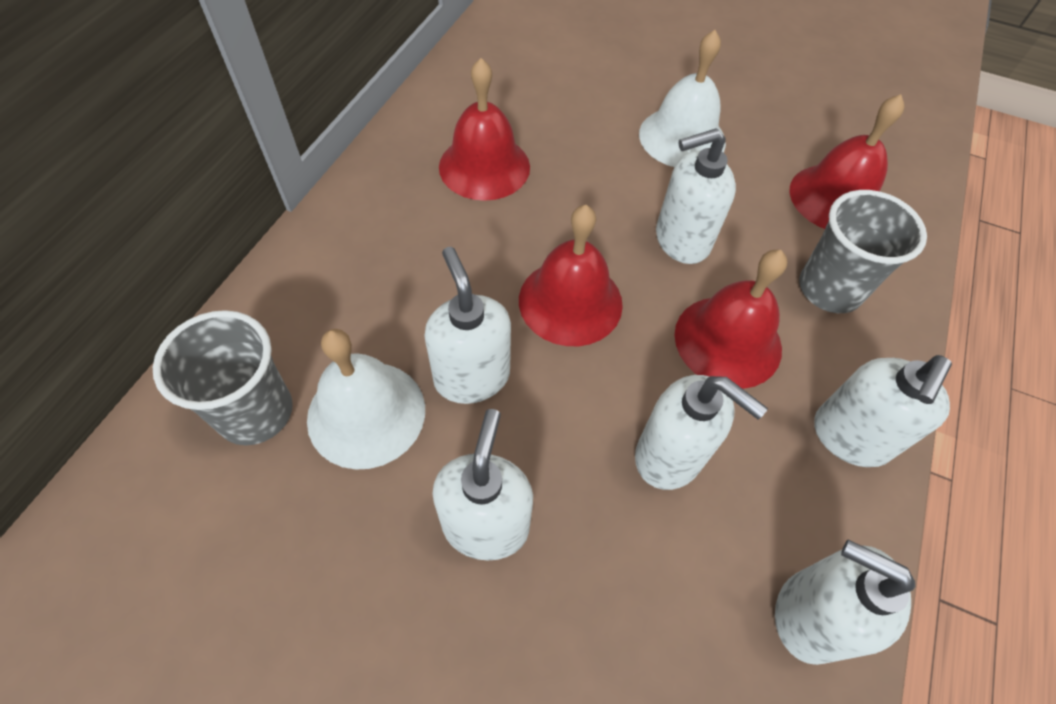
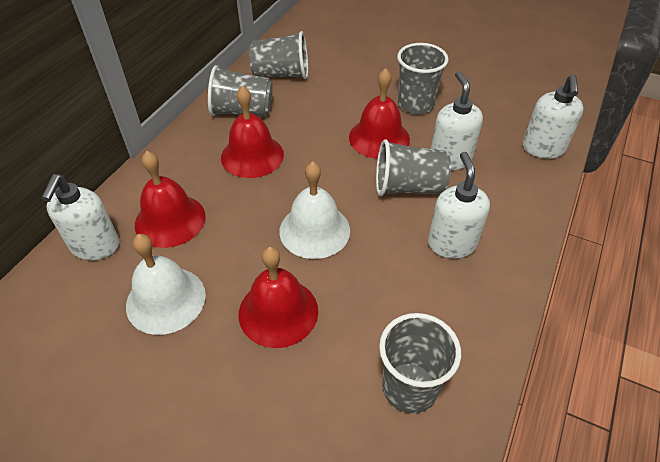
grey cup: [153,310,293,445] [799,190,927,313] = 2 -> [208,65,273,117] [249,31,308,79] [376,139,451,196] [379,313,461,413] [397,43,449,114] = 5
white soap dispenser: [424,247,511,404] [432,409,533,561] [635,375,768,490] [656,128,736,264] [775,540,915,665] [814,355,952,467] = 6 -> [41,174,119,260] [428,152,490,258] [431,71,483,170] [523,74,584,159] = 4

